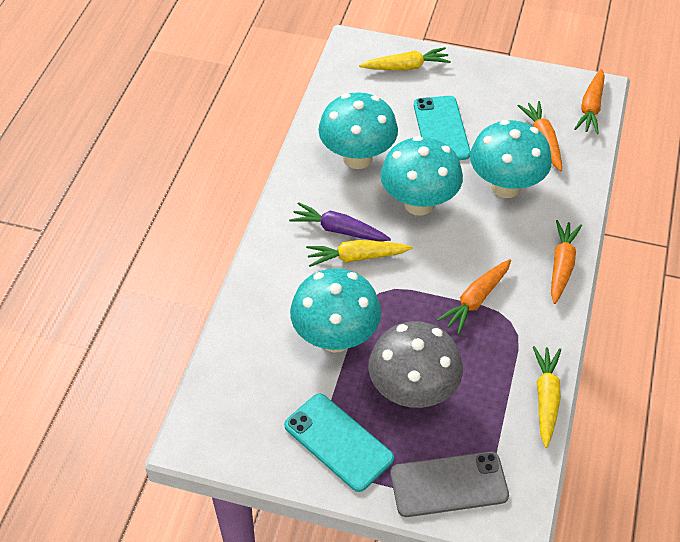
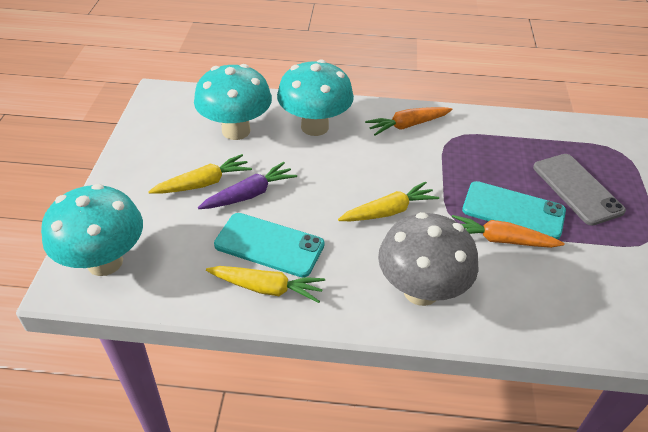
orange carrot: [437,259,511,334] [518,101,562,171] [551,220,582,304] [574,69,605,134] = 4 -> [365,107,452,136] [452,215,565,248] = 2
turquoise mushroom: [290,269,381,352] [318,92,398,169] [380,136,463,216] [470,120,552,198] = 4 -> [41,184,143,276] [194,64,272,140] [277,59,354,136] = 3

